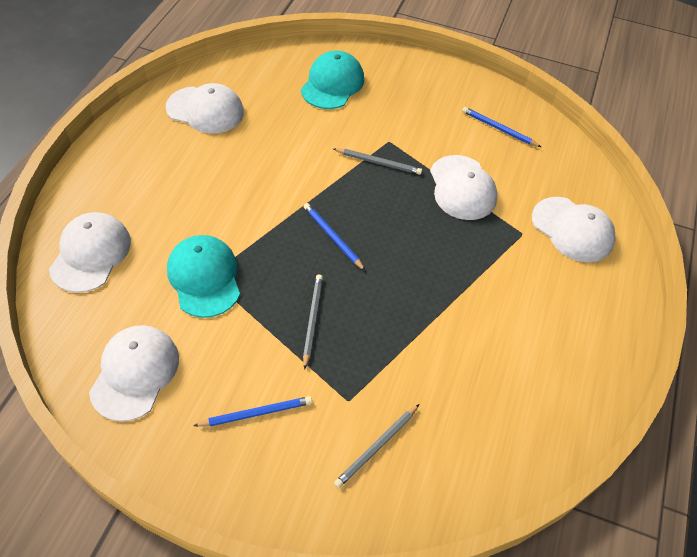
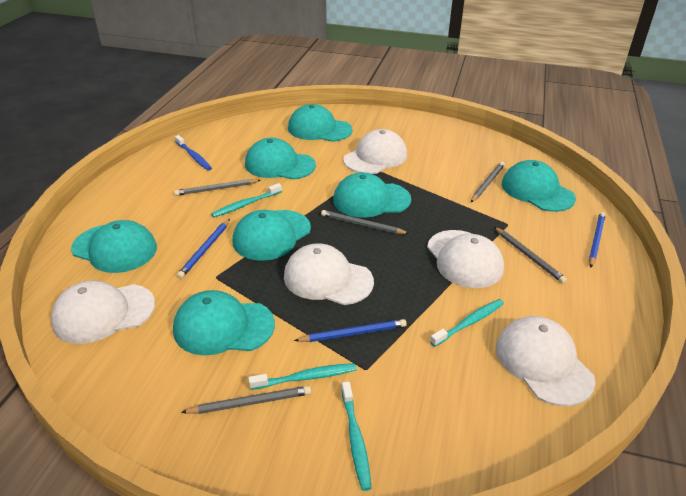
blue toothbrush: none = 0 -> [175,135,212,171] = 1
grey pencil: [303,275,323,370] [334,148,422,175] [334,404,420,488] = 3 -> [174,179,260,196] [181,386,311,414] [321,210,409,234] [471,162,505,202] [495,227,567,283] = 5
turquoise cap: [167,235,240,318] [301,51,364,109] = 2 -> [71,220,157,273] [173,290,275,355] [233,210,311,261] [245,138,316,179] [288,104,353,142] [333,172,411,218] [502,160,576,212] = 7
turquoise toothbrush: none = 0 -> [211,183,282,217] [248,363,357,390] [341,381,372,491] [430,299,504,347] = 4

